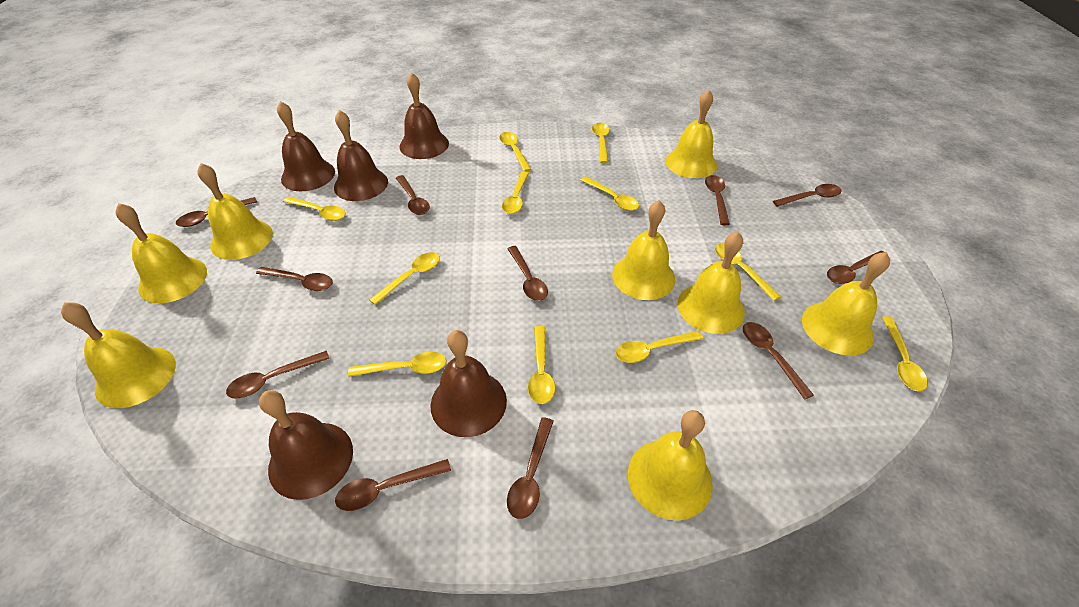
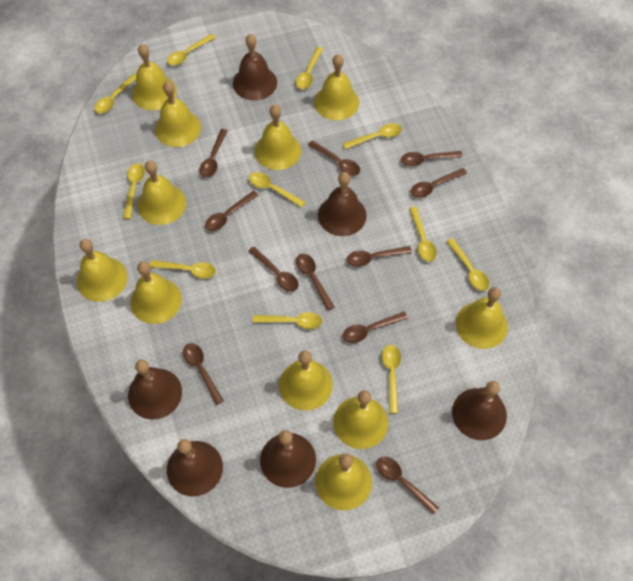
brown bell: [259,390,353,500] [277,101,335,191] [334,110,388,201] [399,72,449,159] [430,330,507,437] = 5 -> [128,360,182,420] [167,439,223,496] [233,34,277,100] [260,430,316,488] [318,172,367,236] [452,381,507,440] = 6
yellow bell: [61,302,176,408] [115,203,207,303] [197,163,273,260] [612,200,675,300] [628,410,713,521] [666,90,717,178] [677,231,745,334] [802,252,890,356] = 8 -> [77,239,128,302] [130,261,182,324] [132,44,177,110] [138,160,186,225] [155,81,201,147] [255,105,301,170] [279,350,333,411] [314,54,359,120] [315,453,372,510] [333,390,388,449] [456,287,508,349] = 11

